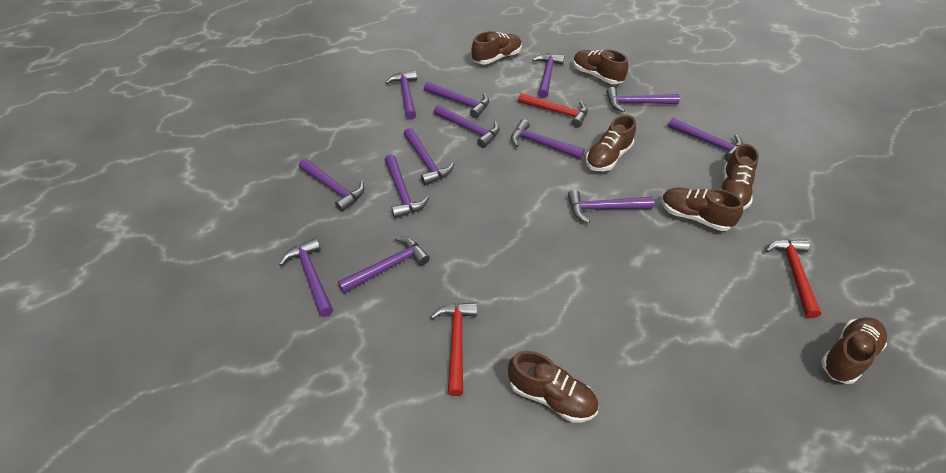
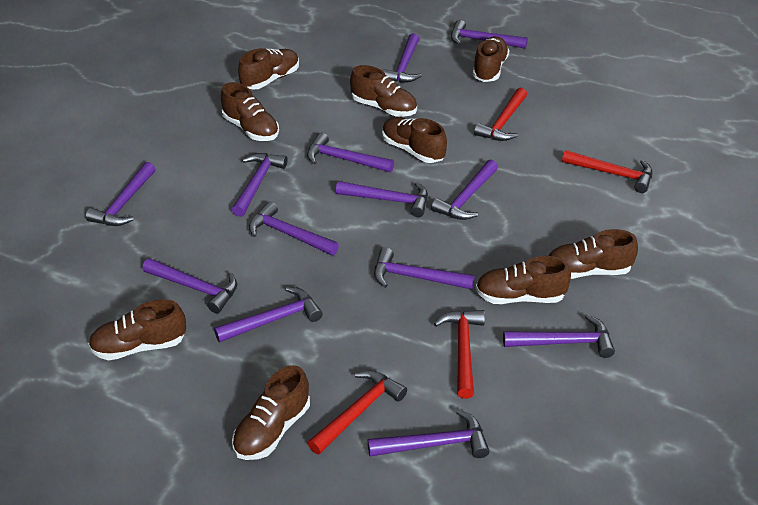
brown shoe: [472,31,522,64] [508,351,598,423] [573,50,628,84] [586,115,636,171] [661,188,743,231] [721,144,759,210] [821,317,887,384] = 7 -> [88,299,186,360] [221,82,279,141] [232,365,310,460] [238,48,299,90] [350,65,417,117] [382,117,447,163] [473,36,509,82] [476,256,571,304] [548,229,638,279] = 9
red hammer: [431,302,477,396] [518,93,588,128] [766,239,821,318] = 3 -> [308,370,407,454] [434,310,485,399] [474,88,527,141] [562,150,653,193] = 4

